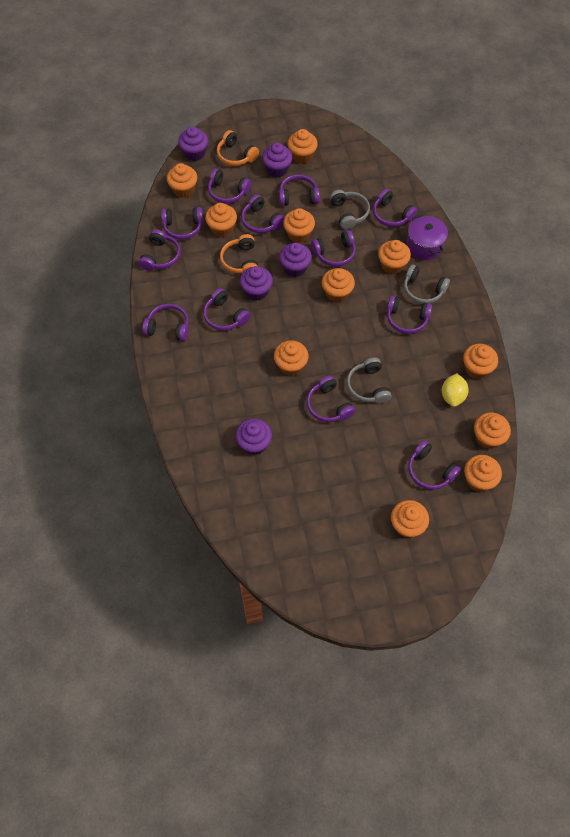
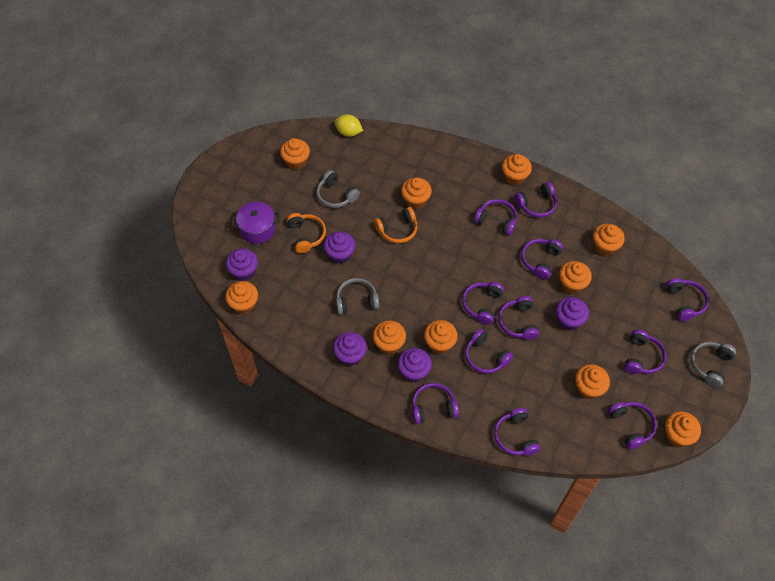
orange cupcake: [167,163,198,198] [205,203,237,237] [274,340,309,376] [283,208,315,243] [288,129,318,164] [322,268,355,302] [378,240,411,274] [391,500,429,538] [463,344,498,379] [464,455,502,492] [474,413,511,449] = 11 -> [225,281,258,314] [280,138,310,170] [373,321,406,354] [401,178,432,209] [424,320,458,354] [502,154,532,186] [559,261,592,294] [575,364,610,399] [593,224,625,256] [665,411,701,447] = 10
purple headphones: [138,229,181,271] [143,304,189,341] [161,207,203,240] [203,288,251,331] [208,168,251,203] [241,195,285,233] [279,174,320,206] [306,375,355,422] [311,230,356,267] [373,189,417,227] [387,296,432,334] [408,440,461,490] = 12 -> [412,383,459,424] [462,282,504,325] [465,329,513,374] [474,199,517,236] [494,408,540,456] [498,296,539,340] [514,182,557,218] [521,239,563,279] [608,402,657,449] [624,330,667,374] [666,278,709,321] = 11

